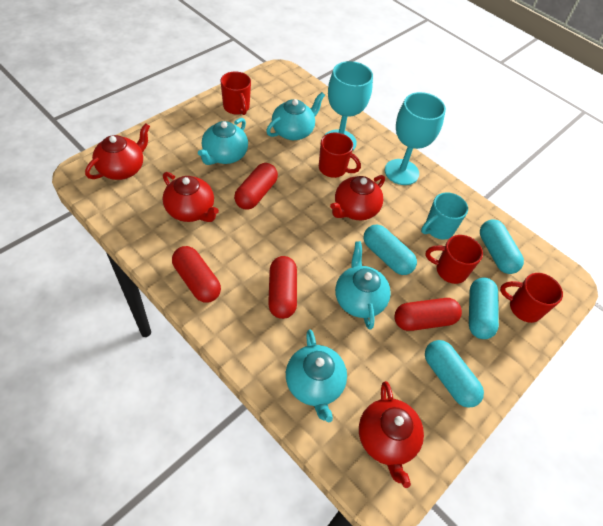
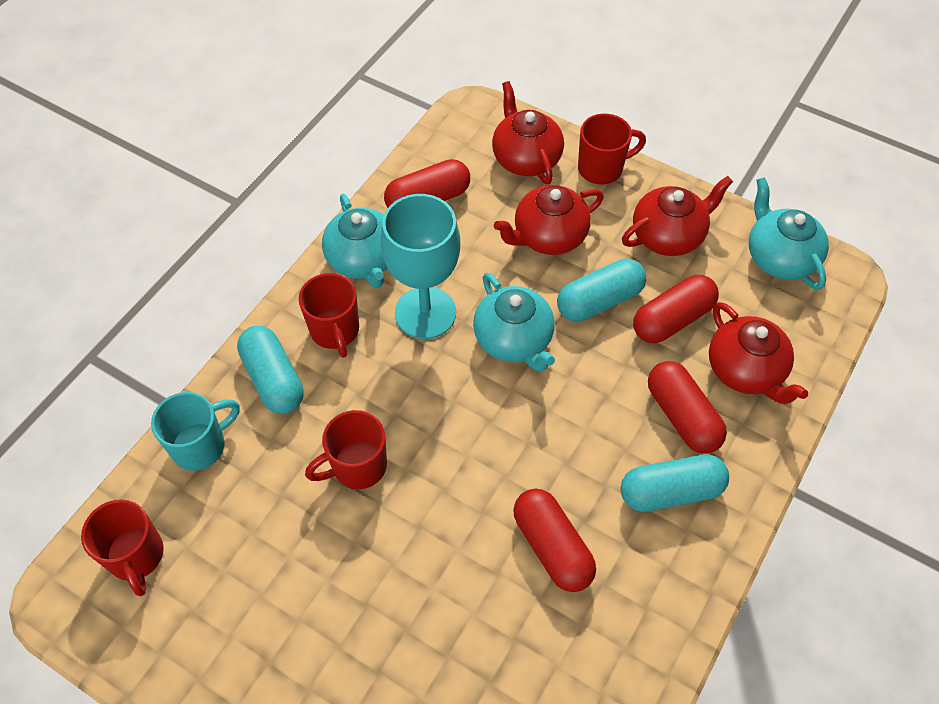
turquoise capsule: [364,224,417,275] [425,340,484,408] [469,278,499,339] [480,219,524,274] = 4 -> [237,326,304,414] [557,258,646,322] [621,454,729,512] = 3
turquoise goblet: [324,61,373,151] [385,92,446,185] = 2 -> [380,194,460,339] = 1
turquoise teapot: [198,118,248,165] [266,92,325,140] [286,329,347,422] [335,241,391,330] = 4 -> [322,194,388,288] [473,273,555,371] [749,177,829,290] = 3

